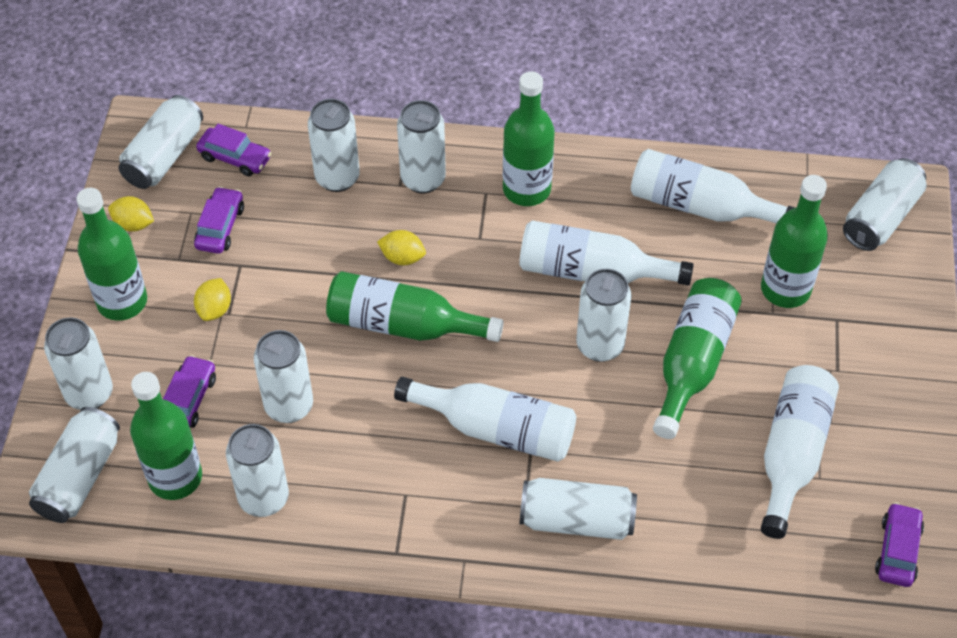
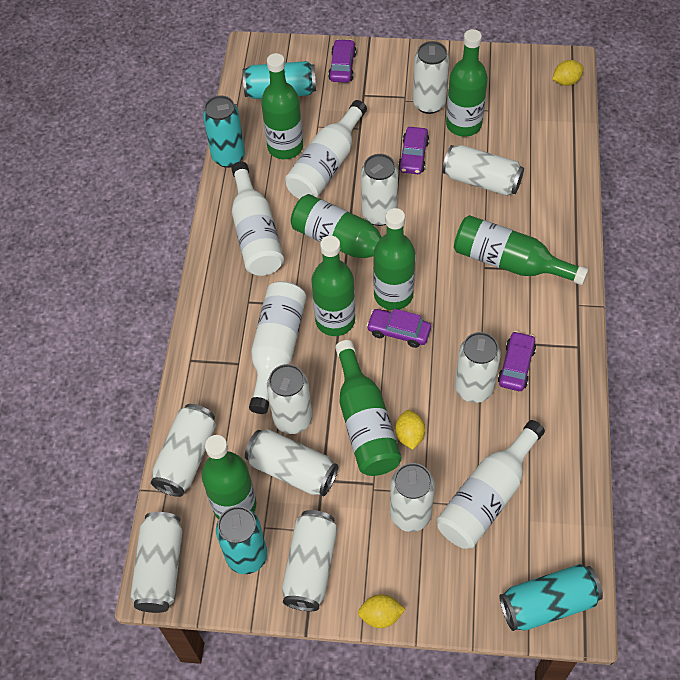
green bottle: [76,188,147,321] [130,372,202,500] [326,271,504,342] [503,71,555,206] [653,278,742,439] [761,175,828,308] = 6 -> [202,435,256,520] [261,53,303,159] [291,194,416,261] [311,236,355,336] [335,340,402,476] [373,208,415,310] [446,29,488,137] [454,215,588,285] = 8
turquoise can: none = 0 -> [203,95,245,168] [216,506,267,574] [243,61,316,99] [499,564,603,631] = 4

